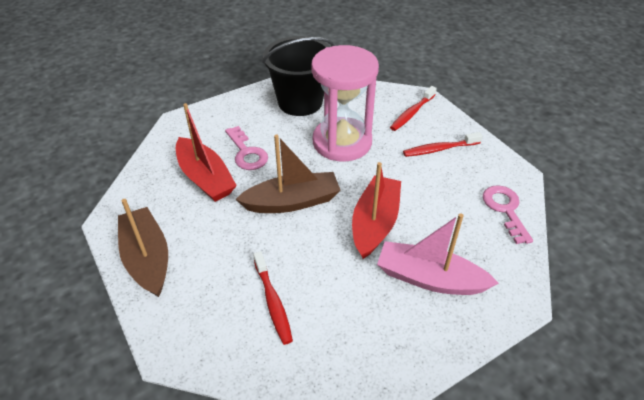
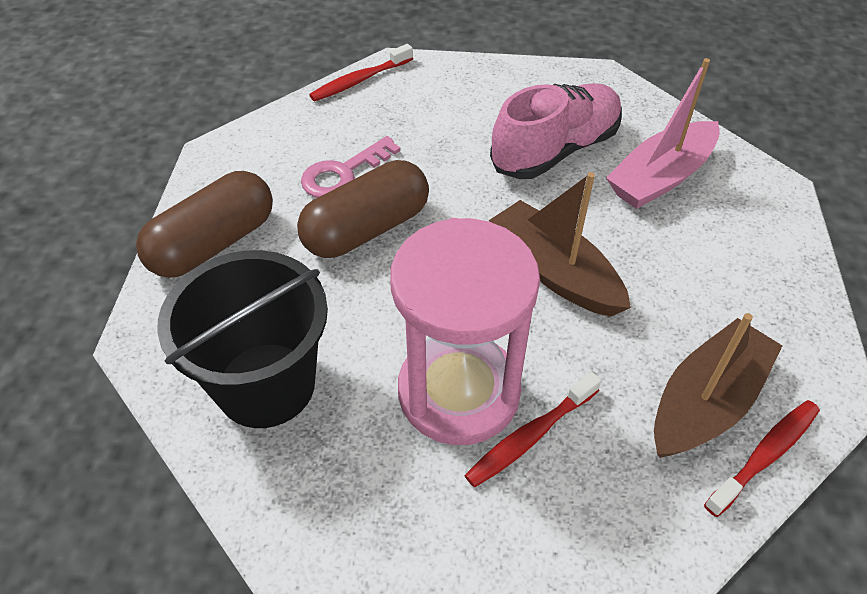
brown capsule: none = 0 -> [136,171,273,278] [297,160,429,258] = 2
pink key: [225,126,268,170] [483,185,533,244] = 2 -> [301,136,401,198] = 1
pink shoe: none = 0 -> [490,83,622,179] = 1
red boat: [176,103,237,202] [352,162,401,259] = 2 -> none = 0

